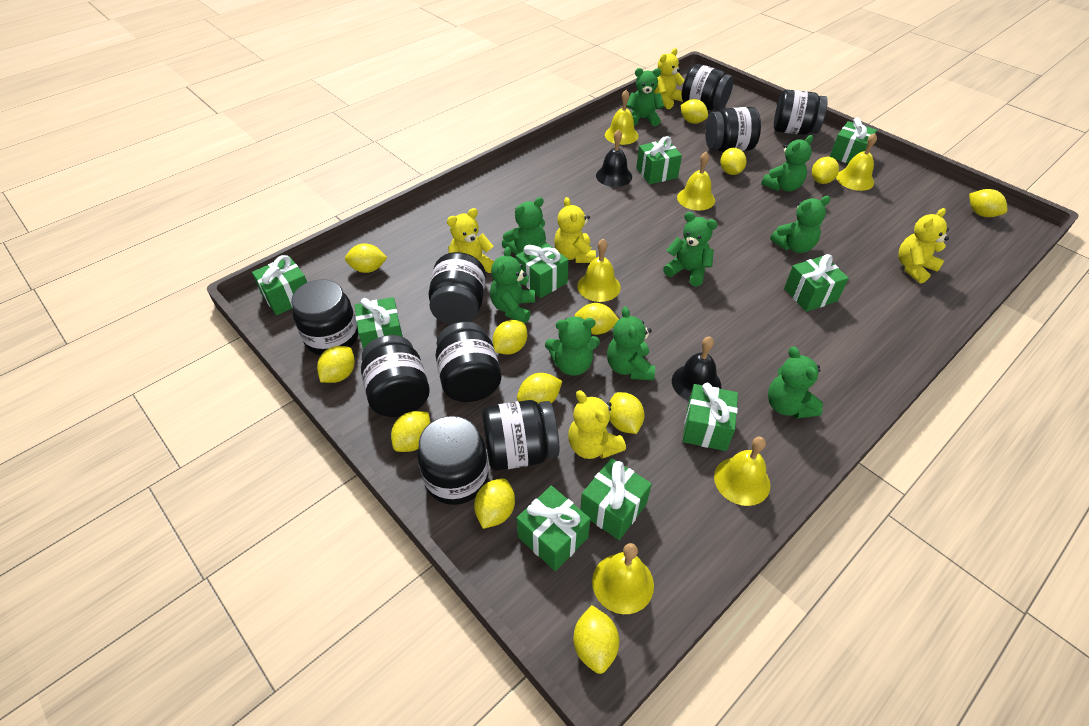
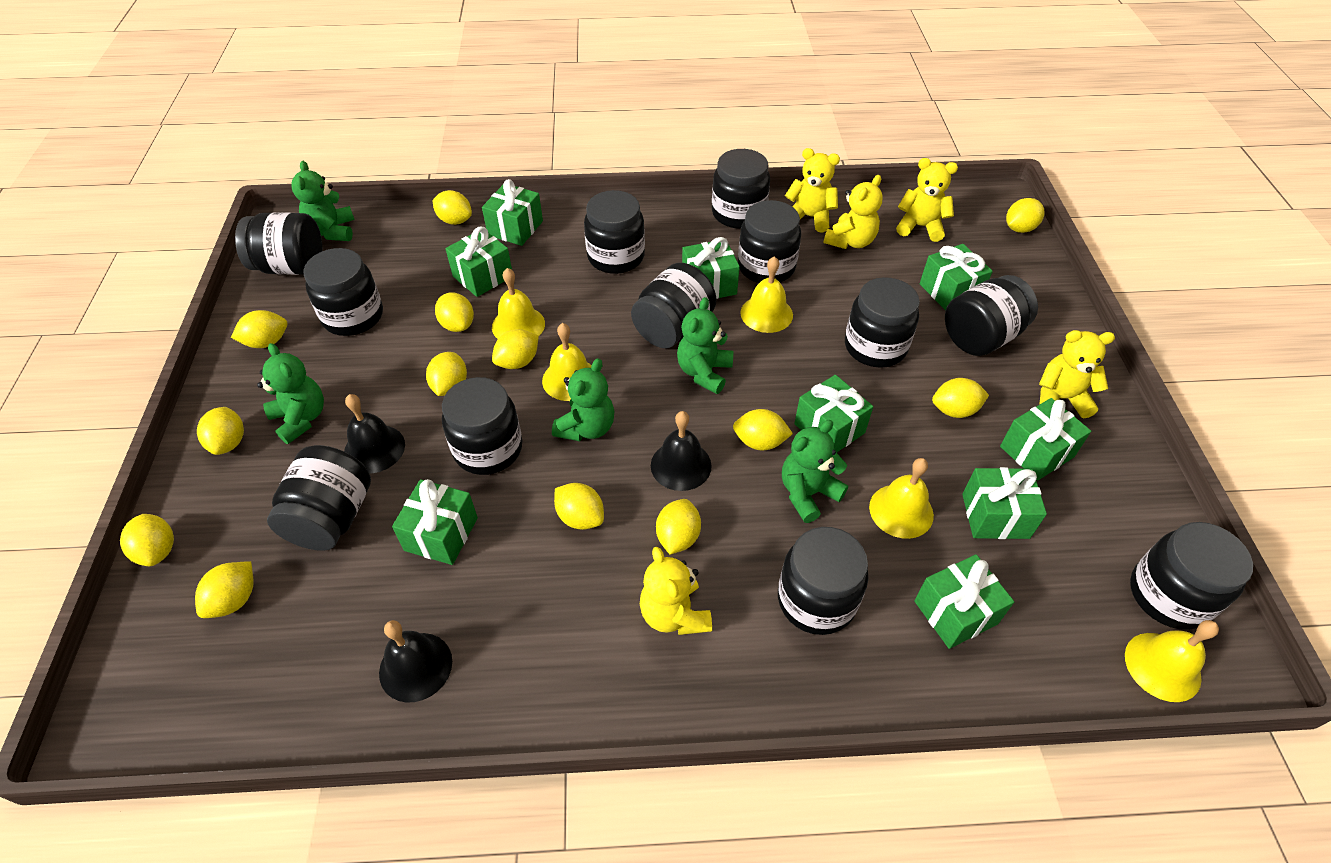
black bell: [596,129,632,187] [672,336,721,401] = 2 -> [344,394,405,474] [379,620,452,703] [651,411,712,491] = 3
black jar: [291,279,358,355] [361,335,430,417] [417,416,489,505] [428,252,486,325] [436,322,501,402] [482,400,559,471] [682,64,734,111] [705,107,761,152] [774,90,828,135] = 9 -> [235,212,322,275] [267,445,371,551] [303,248,383,336] [442,377,522,475] [584,190,645,274] [631,263,717,348] [712,149,770,229] [738,200,801,283] [778,527,868,635] [845,277,920,368] [945,275,1038,356] [1130,522,1253,630] = 12
green teddy bear: [490,247,535,323] [502,197,546,255] [545,317,600,376] [607,307,655,380] [626,68,664,126] [663,212,717,287] [761,135,813,192] [768,347,823,419] [770,196,830,253] = 9 -> [257,343,324,444] [291,161,355,241] [552,358,615,441] [677,297,733,394] [782,420,848,523] = 5
yellow bell: [577,239,621,302] [592,543,654,614] [605,90,638,145] [677,152,715,210] [714,437,770,506] [836,133,877,191] = 6 -> [492,268,545,339] [542,323,591,401] [740,256,793,333] [869,458,934,539] [1125,620,1219,702] = 5

